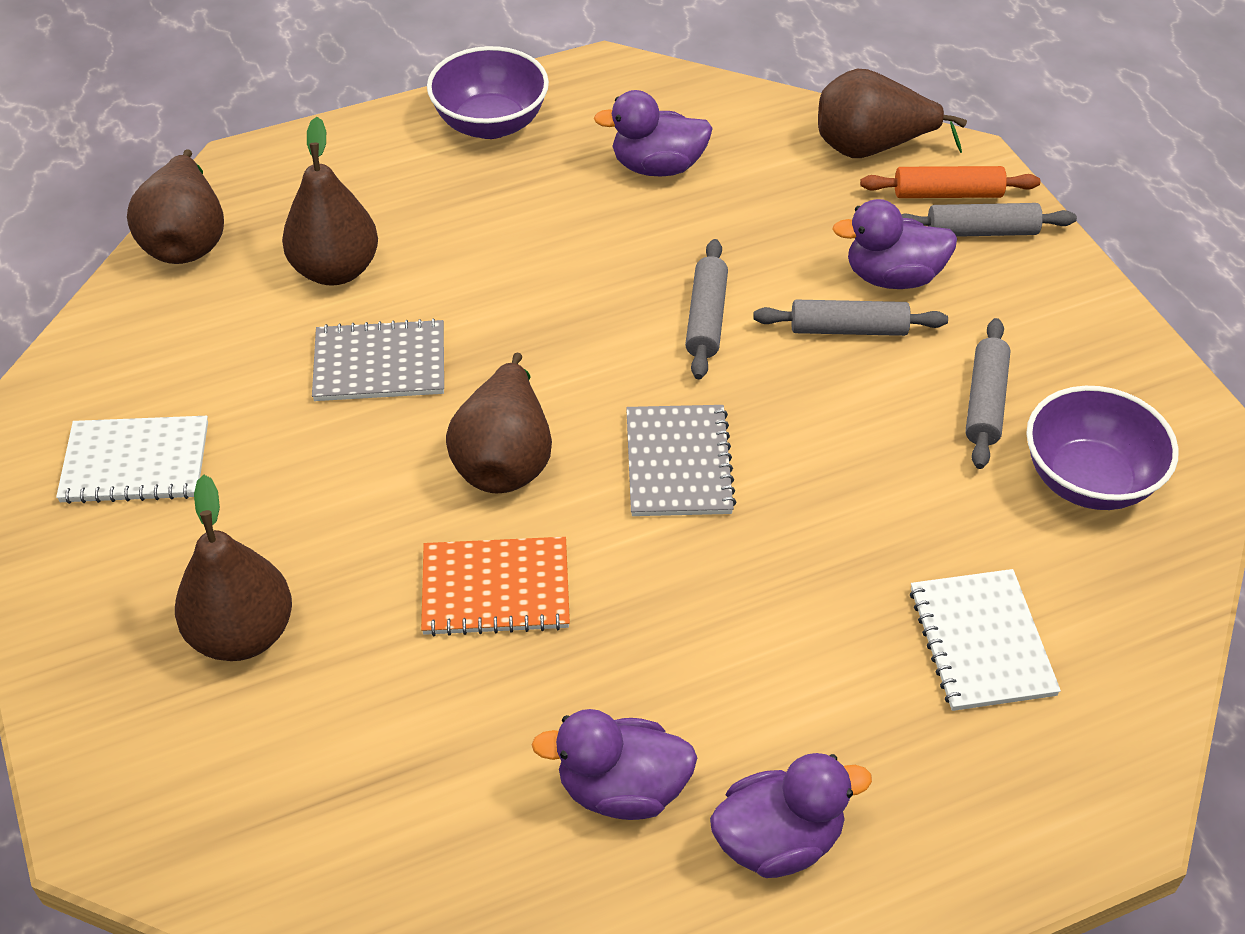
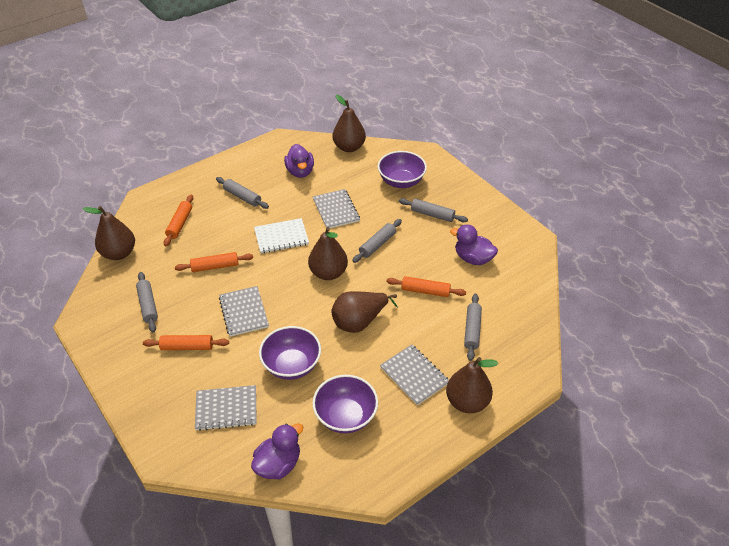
grey notebook: [312,318,444,401] [626,405,736,516] = 2 -> [195,385,257,431] [219,286,269,337] [313,189,360,228] [380,345,449,405] = 4
grey rolling pin: [685,239,728,379] [753,300,948,336] [901,203,1077,237] [965,318,1011,469] = 4 -> [136,272,158,333] [216,177,269,209] [352,219,402,263] [399,198,468,222] [464,294,482,361] = 5
orange notebook: [421,537,570,636] = 1 -> none = 0
orange rolling pin: [860,166,1040,198] = 1 -> [143,335,229,350] [164,195,193,246] [175,252,253,272] [386,276,466,297] = 4
purple bowl: [427,46,549,139] [1026,386,1179,510] = 2 -> [259,326,321,380] [312,375,378,433] [378,151,427,188] = 3
purple duck: [531,709,697,820] [594,90,713,177] [710,753,872,878] [832,199,957,289] = 4 -> [251,423,303,479] [284,144,314,178] [450,225,498,265] = 3
white notebook: [56,416,208,504] [910,569,1061,711] = 2 -> [254,218,309,253] = 1

